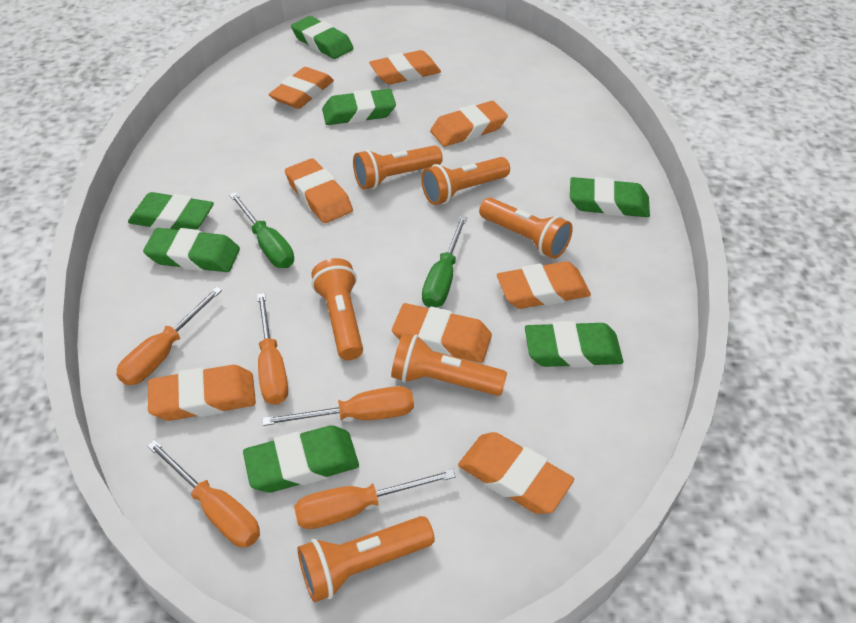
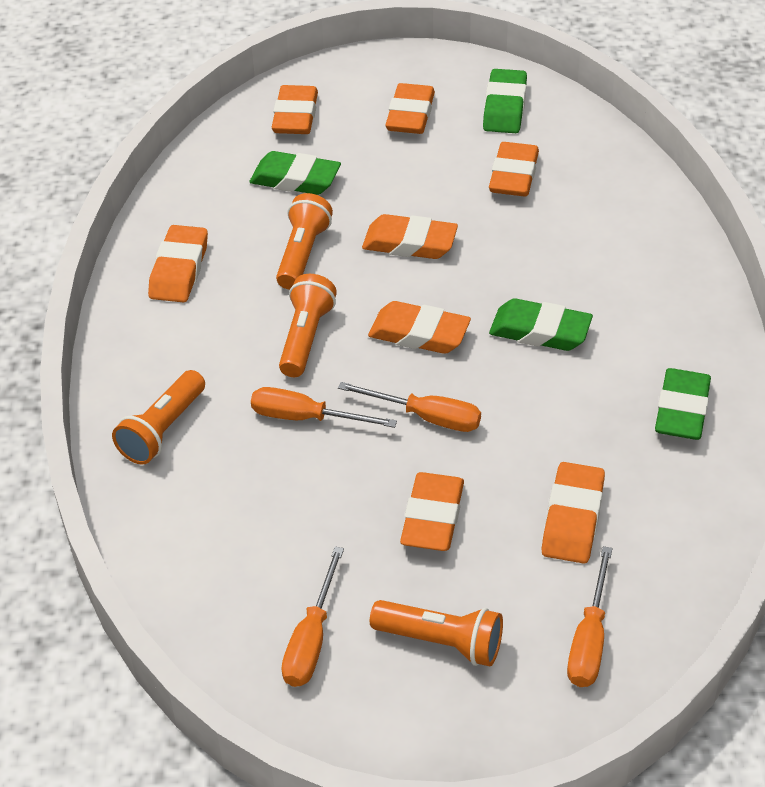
green eraser: [128,192,214,230] [143,228,240,272] [243,425,359,493] [291,16,354,59] [322,89,396,125] [525,321,623,368] [570,177,650,217] = 7 -> [249,151,341,195] [483,69,527,133] [489,298,593,351] [655,368,711,440] = 4
green screwdriver: [229,192,294,268] [422,216,467,308] = 2 -> none = 0
orange flashlight: [298,516,435,603] [311,258,363,360] [353,145,443,190] [391,333,507,396] [421,157,510,205] [479,198,573,259] = 6 -> [112,370,205,465] [276,193,333,289] [279,274,337,377] [370,600,503,667] = 4
orange screwdriver: [116,287,222,386] [147,440,260,547] [257,293,288,405] [262,386,414,426] [294,469,456,529] = 5 -> [251,387,397,428] [281,546,344,687] [338,382,481,432] [567,546,613,687] = 4

